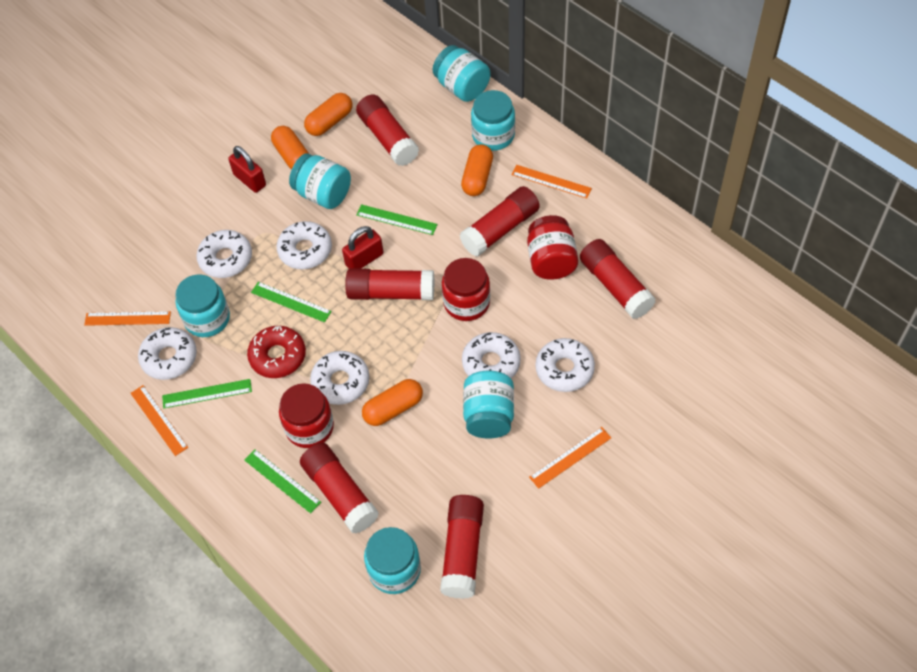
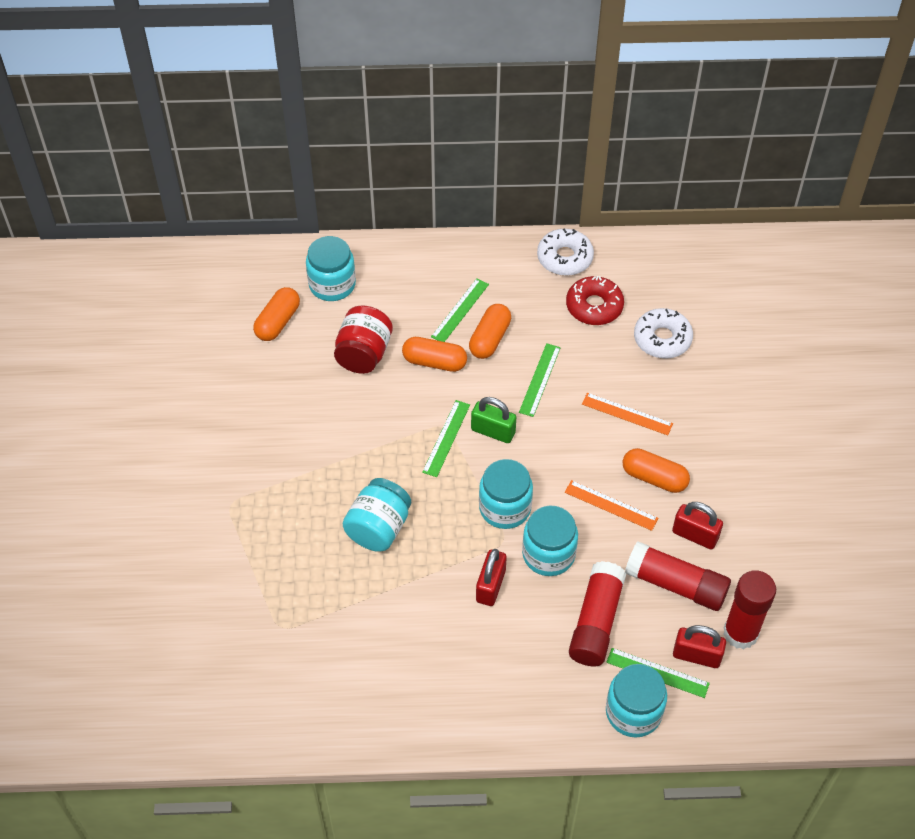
green padlock: none = 0 -> [471,397,516,443] = 1
orange ruler: [84,311,171,326] [130,385,188,456] [511,165,592,199] [529,427,611,489] = 4 -> [565,480,658,531] [582,393,673,435] = 2
red glue stick: [300,443,379,534] [345,268,434,300] [356,94,419,166] [440,495,484,599] [460,186,540,257] [580,239,656,319] = 6 -> [569,561,626,666] [625,542,731,611] [723,570,776,649] = 3
red jar: [279,383,334,448] [442,258,490,321] [527,215,578,280] = 3 -> [334,305,393,374] = 1
red padlock: [228,146,266,193] [342,226,383,269] = 2 -> [476,549,507,606] [672,502,723,549] [673,625,726,668] = 3
turquoise jar: [175,274,230,337] [289,153,351,209] [364,527,421,594] [433,45,490,102] [463,371,514,438] [471,90,515,151] = 6 -> [306,236,356,301] [342,478,411,552] [479,459,533,529] [522,506,578,576] [606,664,667,738] = 5
white donut: [138,327,197,380] [196,230,252,278] [277,221,332,269] [310,351,369,405] [462,332,521,378] [535,338,595,392] = 6 -> [537,229,594,276] [634,308,693,359] = 2

